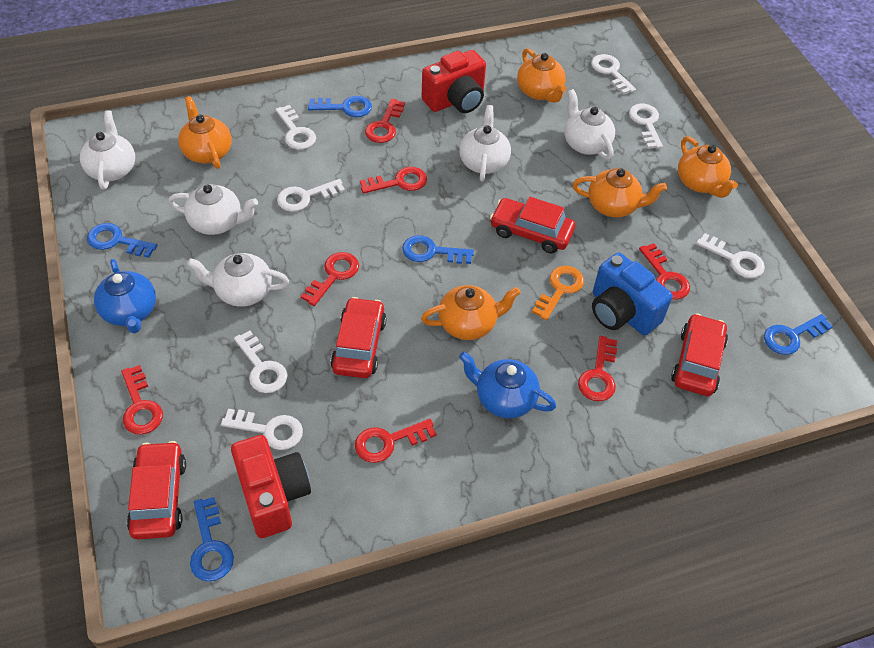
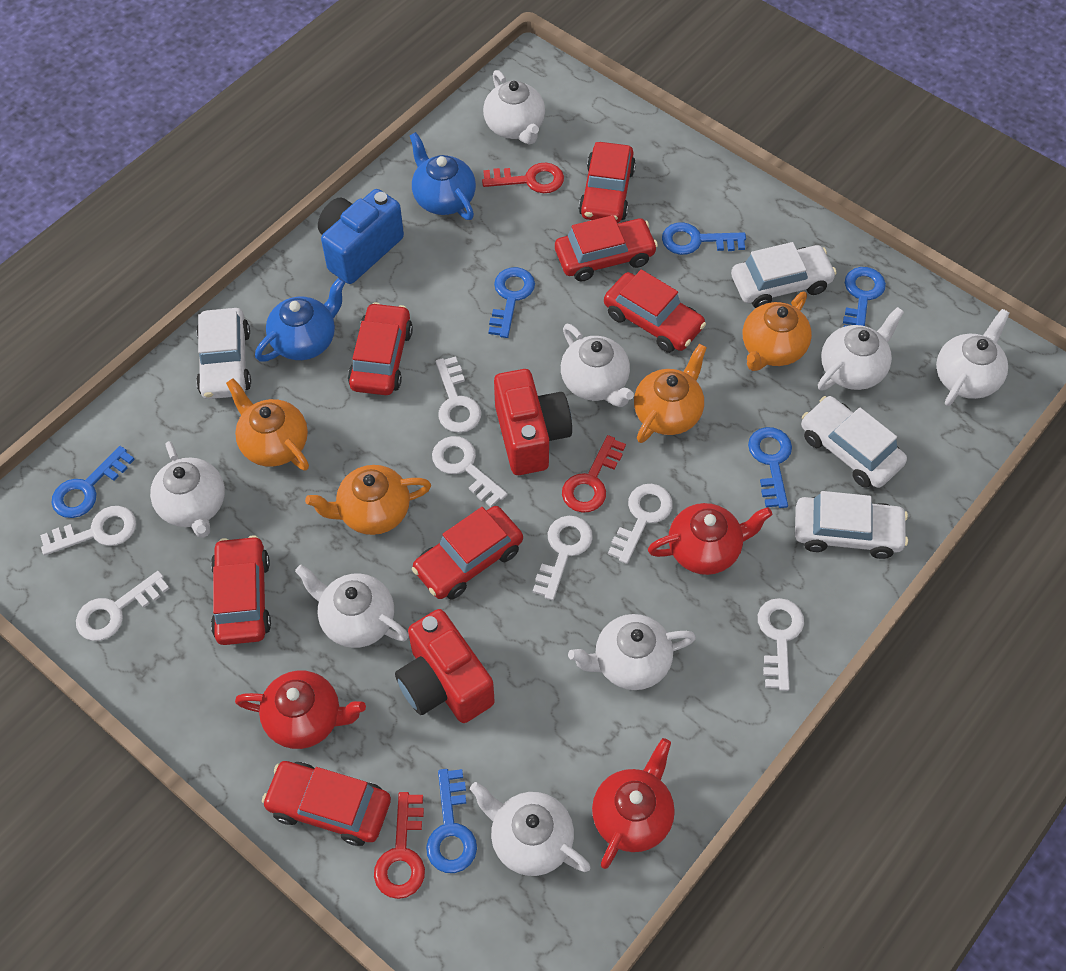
blue key: [87,223,157,258] [190,497,234,582] [308,96,372,117] [402,235,474,264] [764,314,833,355] = 5 -> [51,446,135,518] [426,769,477,873] [488,267,535,338] [662,222,746,255] [748,427,792,508] [843,267,886,327] = 6
orange key: [532,266,584,320] = 1 -> none = 0
orange teapot: [178,96,231,169] [421,285,521,340] [517,48,566,103] [573,168,667,217] [678,136,738,198] = 5 -> [226,378,309,471] [305,465,431,535] [634,344,707,443] [743,291,812,371] = 4
red car: [127,441,186,539] [331,297,387,378] [490,197,575,253] [671,313,728,396] = 4 -> [211,535,271,645] [262,761,391,846] [348,302,413,395] [412,506,523,600] [555,215,658,282] [579,142,636,223] [604,269,706,353] = 7
red key: [121,365,163,435] [301,252,359,306] [355,419,436,463] [360,167,427,194] [365,99,405,143] [578,336,617,401] [639,243,690,300] = 7 -> [374,792,425,899] [482,163,564,193] [562,435,626,513] = 3
red teapot: none = 0 -> [235,670,366,749] [592,738,675,869] [648,503,772,575] = 3
white car: none = 0 -> [196,308,251,399] [731,242,837,308] [795,491,908,559] [801,396,907,488] = 4
white teapot: [80,110,135,190] [168,184,258,235] [187,253,289,307] [459,105,511,182] [564,89,615,160] = 5 -> [150,441,225,538] [295,565,409,648] [470,782,591,876] [483,70,545,144] [561,324,634,407] [568,614,696,690] [818,307,904,390] [936,309,1009,406] = 8

